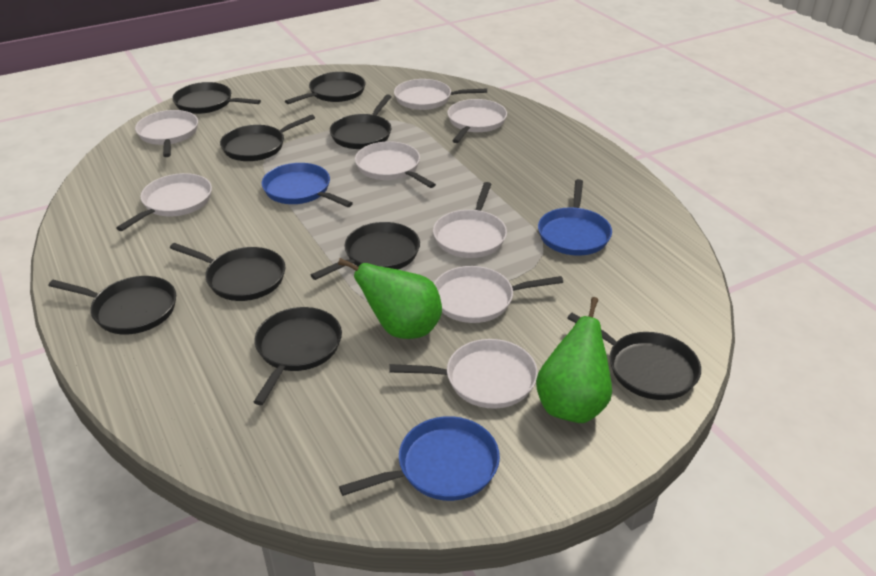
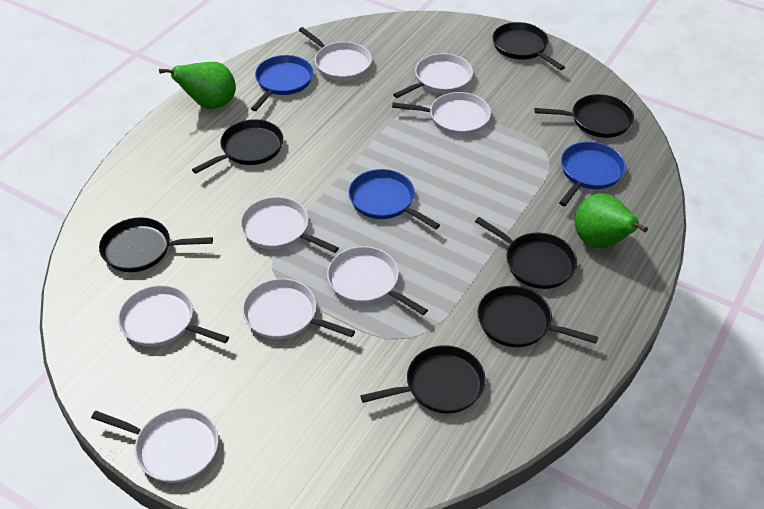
black pan: [49,276,176,334] [170,243,285,301] [172,82,261,114] [220,115,315,161] [254,307,342,405] [285,72,366,104] [311,222,420,280] [330,94,392,149] [567,313,701,400] = 9 -> [99,217,213,272] [192,119,283,174] [360,345,486,414] [475,217,577,289] [477,286,598,347] [492,22,565,70] [534,94,634,138] = 7

